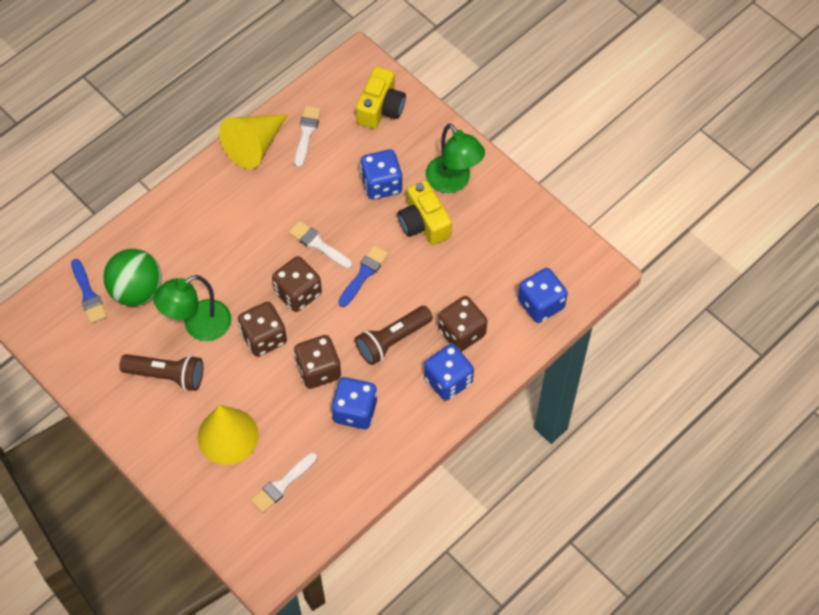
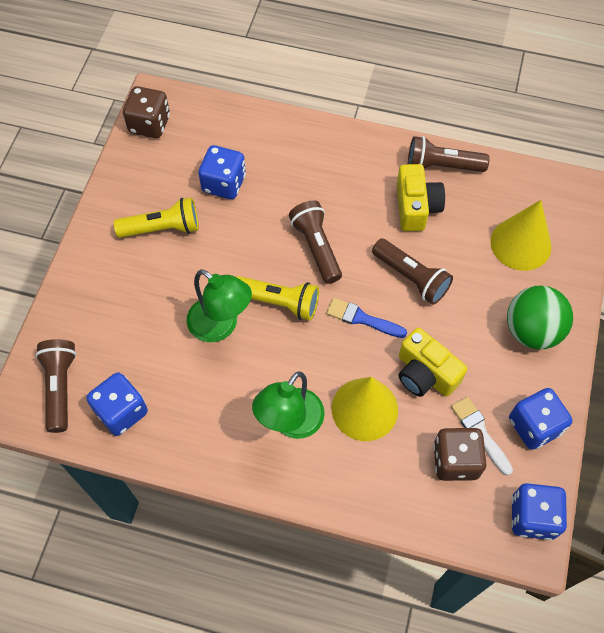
blue brush: [71,259,107,324] [338,245,388,307] = 2 -> [327,298,407,338] = 1
brown dice: [238,302,287,357] [272,256,322,312] [294,335,341,389] [438,296,487,352] = 4 -> [123,86,170,138] [433,427,487,481] = 2
brown flashlight: [119,354,203,391] [355,306,433,365] = 2 -> [35,339,77,433] [289,200,342,284] [372,239,453,305] [408,136,490,172] = 4
white brush: [251,452,317,513] [289,220,352,269] [295,106,321,168] = 3 -> [451,397,513,476] = 1
yellow flashlight: none = 0 -> [114,197,199,238] [237,276,319,320] = 2

